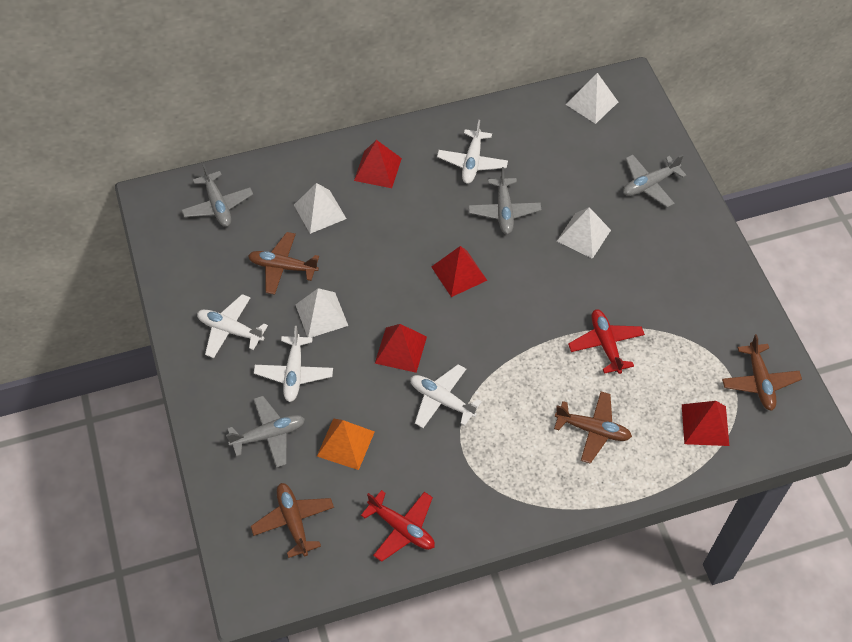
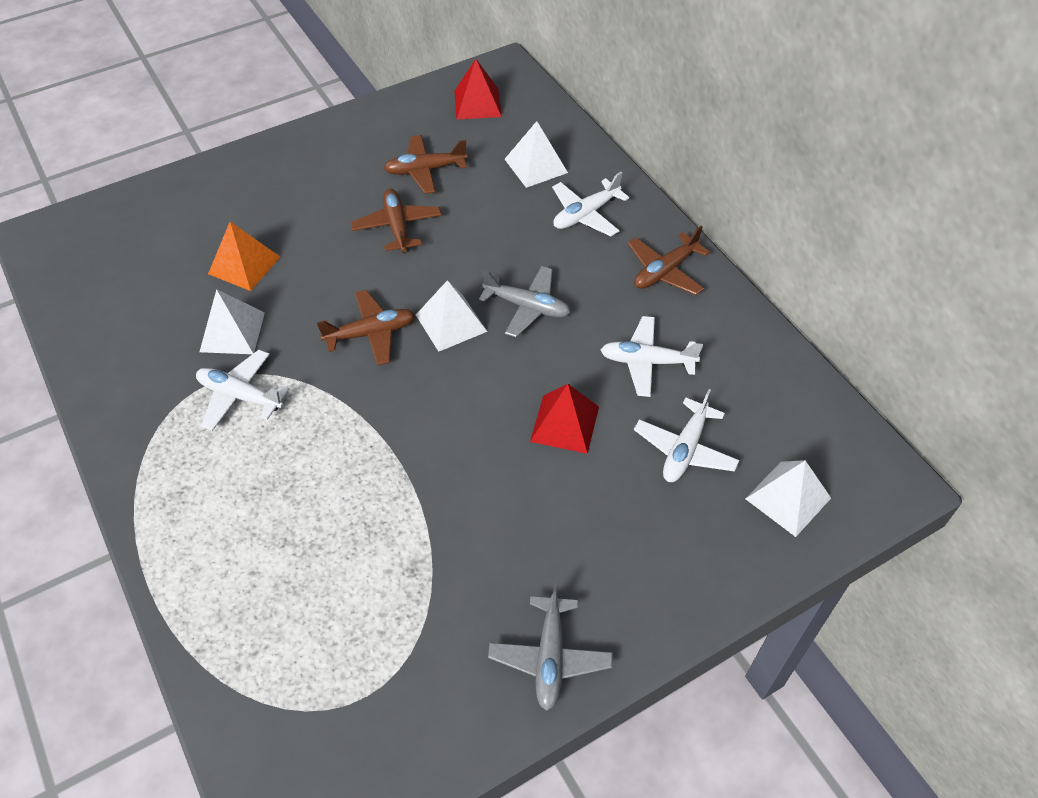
grey plane: [181,164,253,227] [226,396,305,468] [468,167,541,234] [623,154,687,208] = 4 -> [479,266,571,337] [488,583,613,711] = 2
red plane: [361,490,435,562] [568,309,645,374] = 2 -> none = 0
red pyramid: [354,140,402,188] [375,324,427,373] [432,246,487,297] [682,401,729,446] = 4 -> [454,59,502,119] [530,384,599,454] = 2

